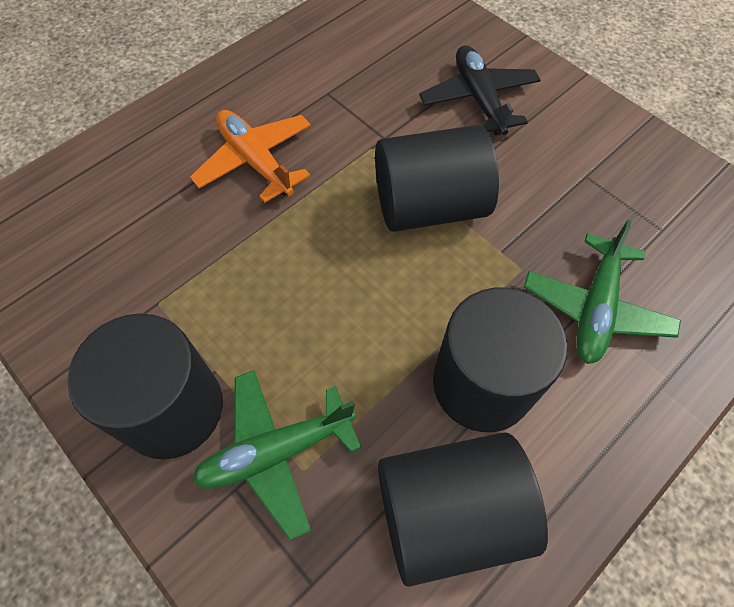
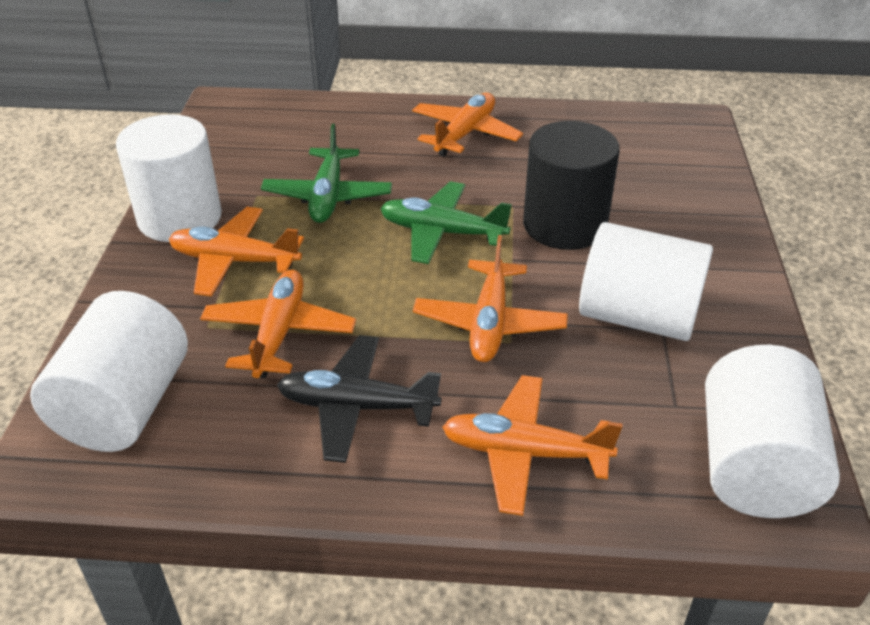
black cylinder: [67,314,223,459] [375,125,499,232] [378,432,548,587] [433,287,567,432] = 4 -> [523,121,620,250] = 1
orange plane: [190,110,311,203] = 1 -> [169,207,304,297] [200,270,356,378] [412,93,523,156] [413,235,568,362] [442,375,623,516] = 5
white cylinder: none = 0 -> [30,291,188,452] [116,114,222,242] [579,222,713,341] [705,345,840,518] = 4

